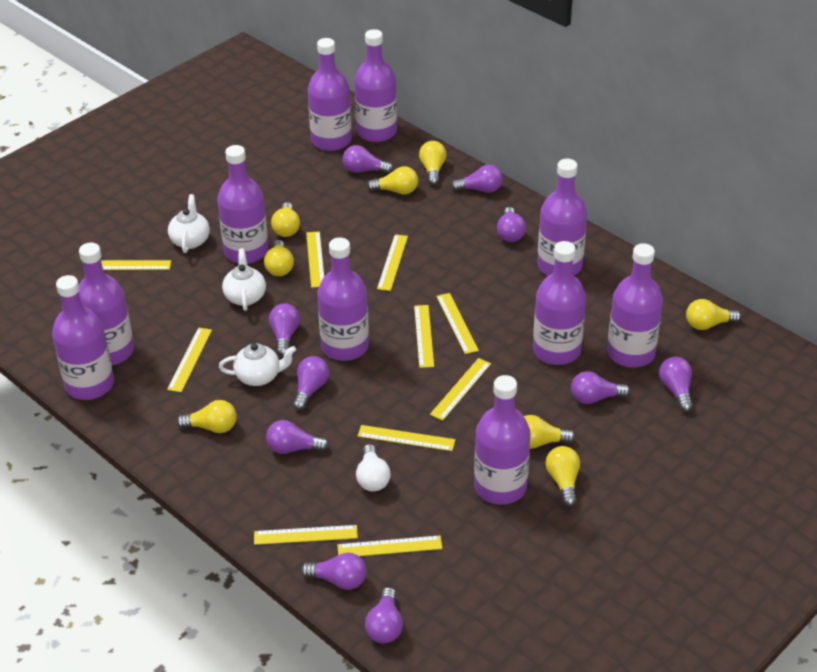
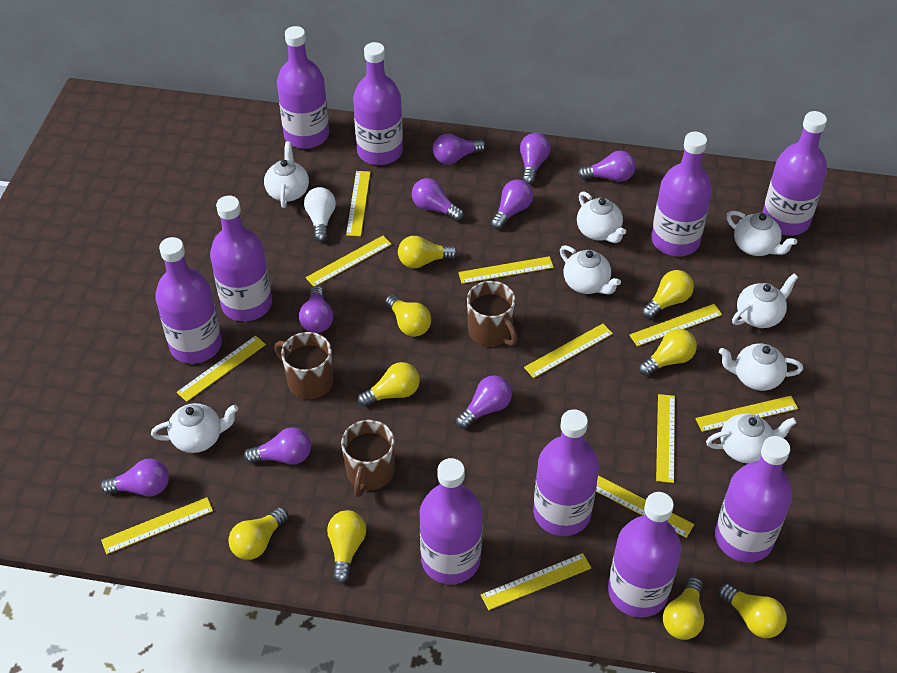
brown mug: none = 0 -> [274,332,333,399] [341,420,394,497] [467,281,517,346] = 3
purple light bulb: [266,420,329,454] [269,303,300,356] [293,356,329,410] [301,552,366,590] [343,145,393,174] [365,587,403,643] [451,165,503,193] [497,207,526,242] [571,371,630,404] [659,357,693,412] = 10 -> [100,459,169,496] [244,427,311,464] [299,286,333,333] [412,178,464,221] [433,134,486,164] [456,375,512,429] [491,179,533,229] [520,133,550,184] [578,151,636,182] = 9
white teapot: [168,194,210,253] [219,343,296,386] [222,249,266,311] = 3 -> [151,403,238,453] [264,142,309,208] [560,245,621,294] [577,191,626,243] [706,413,797,463] [719,344,803,391] [726,211,797,256] [732,274,798,328] = 8
yellow light bulb: [176,400,237,433] [264,240,294,276] [271,202,300,237] [367,166,418,195] [419,141,447,185] [524,415,575,449] [546,446,580,507] [686,299,741,330] = 8 -> [228,507,288,560] [327,510,366,583] [357,362,420,407] [385,295,431,337] [398,236,458,268] [639,329,697,376] [642,270,694,319] [663,577,704,640] [718,583,787,638] = 9
yellow ruler: [101,260,171,270] [167,327,212,392] [254,525,358,545] [306,231,324,288] [337,535,442,556] [358,425,455,451] [377,234,408,291] [414,305,434,368] [430,358,491,421] [436,293,479,354] = 10 -> [101,497,213,554] [177,335,266,402] [306,236,392,287] [346,171,370,236] [458,256,554,284] [481,553,591,610] [524,324,613,378] [596,476,694,538] [629,304,722,346] [656,394,675,483] [695,396,798,432] = 11

